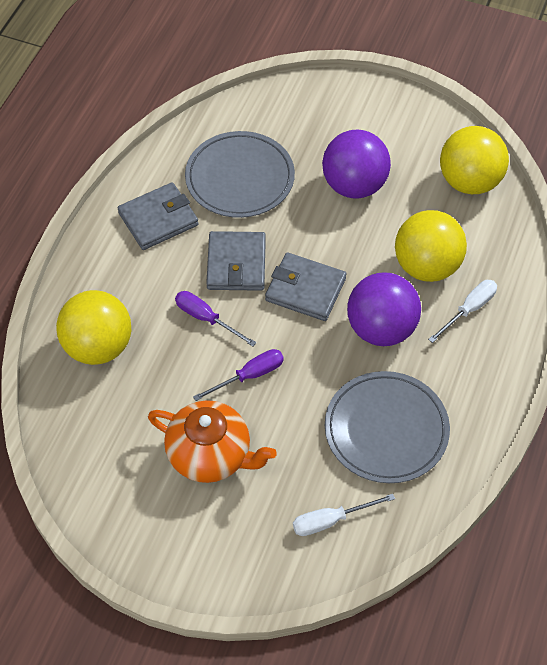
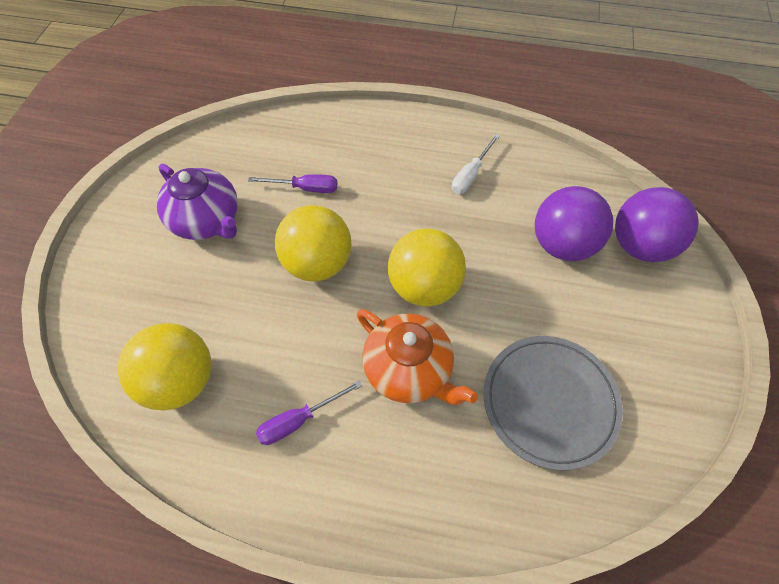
grey plate: [185,131,295,218] [325,371,450,483] = 2 -> [484,336,623,470] = 1
grey wallet: [118,182,198,250] [206,231,266,291] [265,252,346,321] = 3 -> none = 0
purple teapot: none = 0 -> [157,164,238,240] = 1
white screwdriver: [293,494,395,536] [428,280,497,343] = 2 -> [452,134,500,194] = 1

